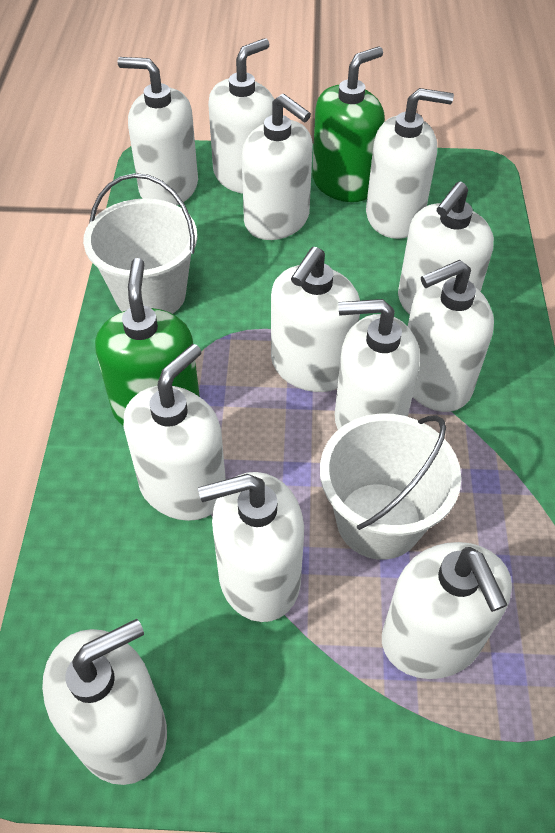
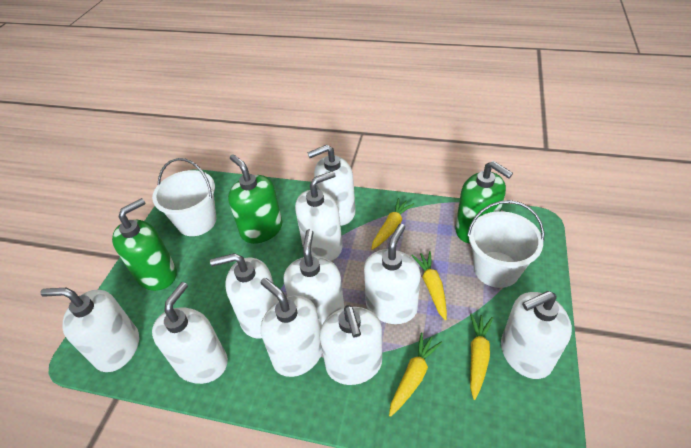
green soap dispenser: [95,258,200,426] [312,47,385,202] = 2 -> [112,198,177,291] [228,154,282,244] [455,161,513,244] = 3
white soap dispenser: [42,619,167,785] [118,57,198,205] [124,344,226,521] [198,472,304,622] [208,38,274,194] [242,94,313,240] [271,247,360,392] [334,299,420,430] [366,88,454,239] [382,542,512,679] [398,181,494,314] [408,260,494,412] = 12 -> [40,288,139,372] [152,282,228,384] [210,253,279,339] [260,278,322,377] [284,229,344,328] [295,171,343,261] [307,145,356,226] [319,305,382,385] [364,224,421,324] [501,291,572,379] = 10
yellow carrot: none = 0 -> [371,198,414,250] [389,332,442,417] [411,251,447,320] [470,313,493,400] = 4

